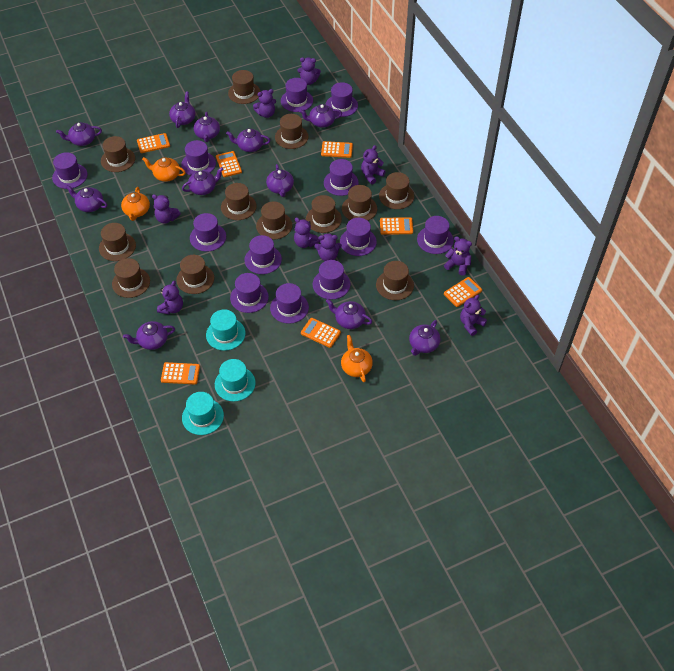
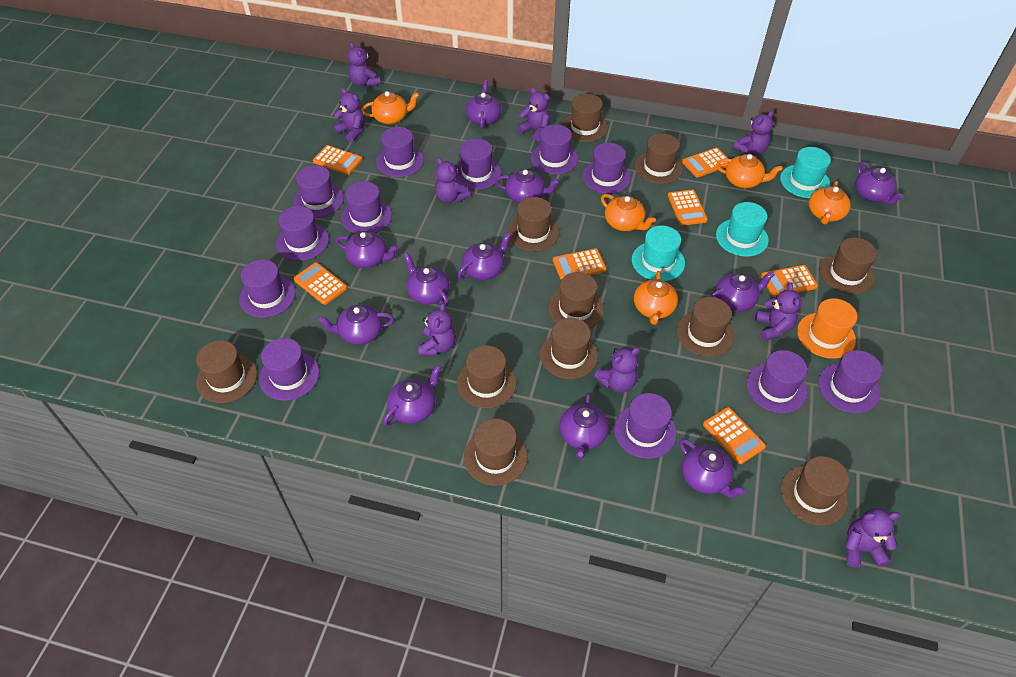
brown hat: [99,223,136,261] [101,136,135,172] [112,258,150,298] [176,255,214,294] [221,183,257,220] [228,70,260,104] [256,201,292,240] [275,114,309,149] [306,195,342,233] [342,185,377,221] [376,261,414,300] [379,172,414,209] = 12 -> [196,340,257,403] [457,345,516,408] [464,419,527,486] [507,197,559,251] [540,318,598,379] [548,272,604,328] [562,94,608,142] [635,133,683,184] [677,297,734,357] [781,456,850,525] [819,238,877,294] = 11
orange hat: none = 0 -> [797,298,857,359] = 1
orange teapot: [121,187,150,221] [142,157,186,182] [341,335,373,382] = 3 -> [362,91,419,124] [601,194,656,231] [634,271,678,325] [716,154,783,188] [809,181,851,224] = 5

